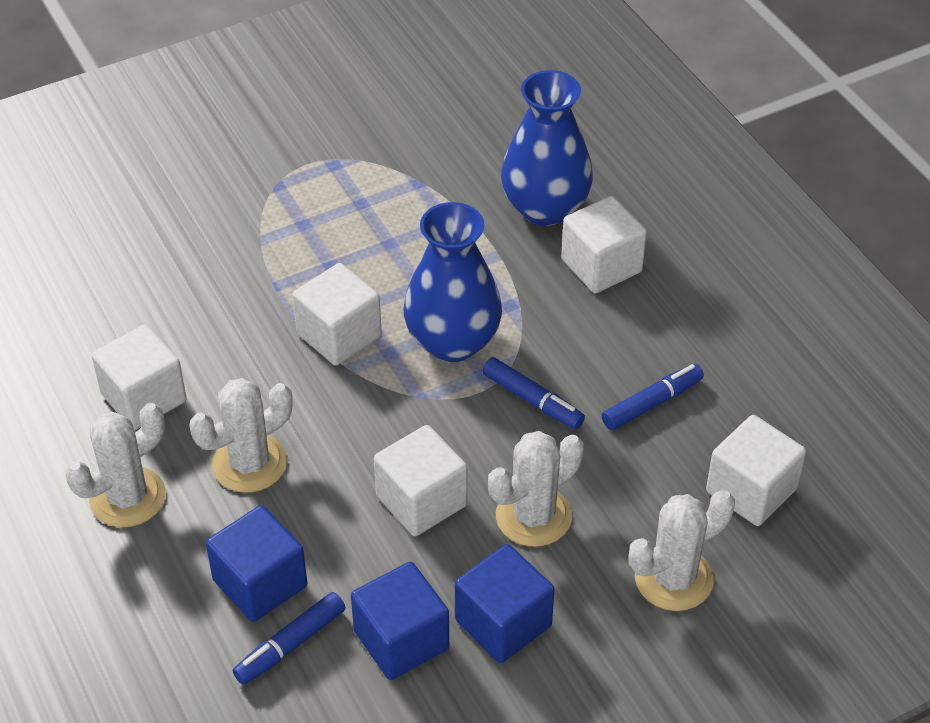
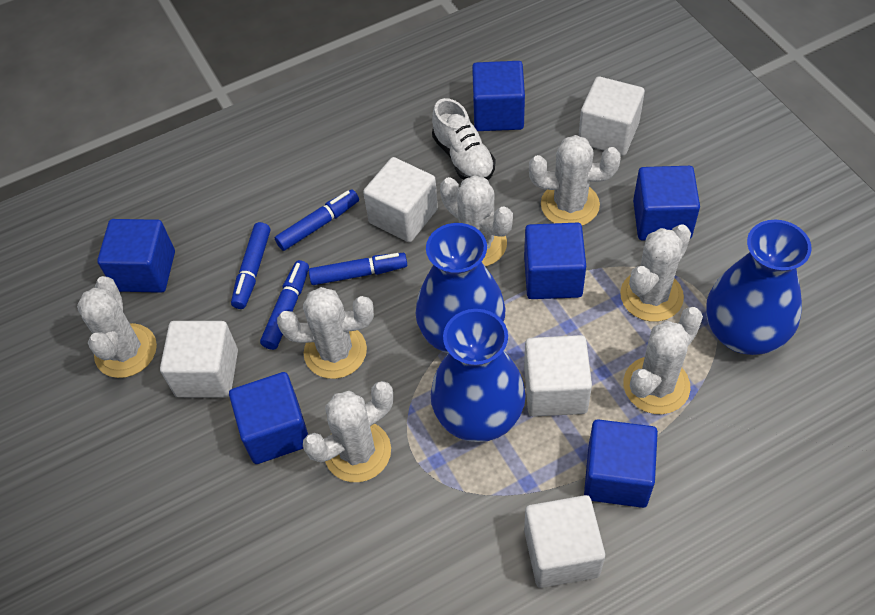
blue cube: [206,505,307,622] [351,562,449,680] [455,544,554,663] = 3 -> [97,219,175,293] [229,372,308,464] [472,61,525,131] [524,223,586,299] [584,419,658,508] [633,166,700,240] = 6
blue marker: [233,592,346,685] [483,357,585,429] [602,364,704,430] = 3 -> [231,222,270,309] [260,260,309,350] [275,189,359,251] [309,253,407,285] = 4
blue vase: [403,202,502,362] [501,70,593,226] = 2 -> [415,223,505,353] [431,309,526,442] [707,220,812,355] = 3
white cactus: [65,403,166,527] [190,378,293,493] [488,431,584,547] [629,490,735,611] = 4 -> [77,276,157,378] [277,287,374,379] [303,381,393,482] [440,175,513,267] [529,135,621,226] [620,224,691,322] [623,307,703,414] = 7
white shoe: none = 0 -> [432,98,495,180] = 1

